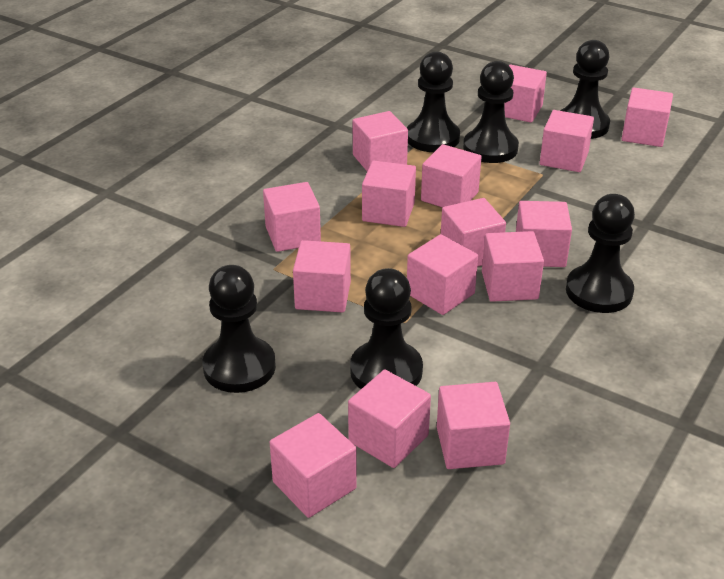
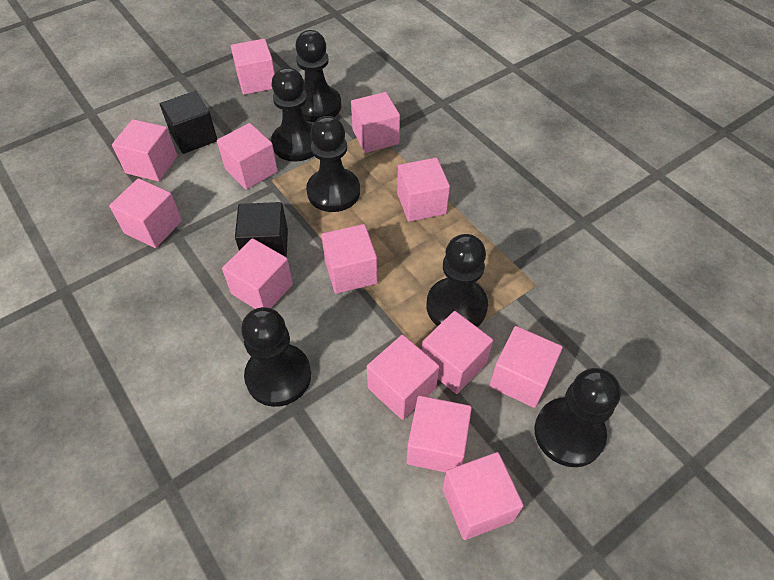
black cube: none = 0 -> [160,91,217,154] [235,202,288,257] = 2
pink cube: [263,182,321,252] [270,413,357,518] [293,240,351,313] [348,370,431,468] [353,111,408,171] [362,161,416,227] [407,234,478,315] [421,144,481,208] [437,382,510,469] [441,198,506,267] [482,231,544,302] [504,65,547,123] [516,201,572,267] [540,110,594,172] [622,88,673,147] = 15 -> [109,178,182,248] [112,119,178,181] [217,123,278,189] [222,238,293,309] [231,39,275,95] [321,224,378,294] [351,92,400,153] [367,335,439,420] [397,158,450,222] [407,396,472,473] [422,311,493,394] [442,452,524,540] [489,326,563,408] = 13

